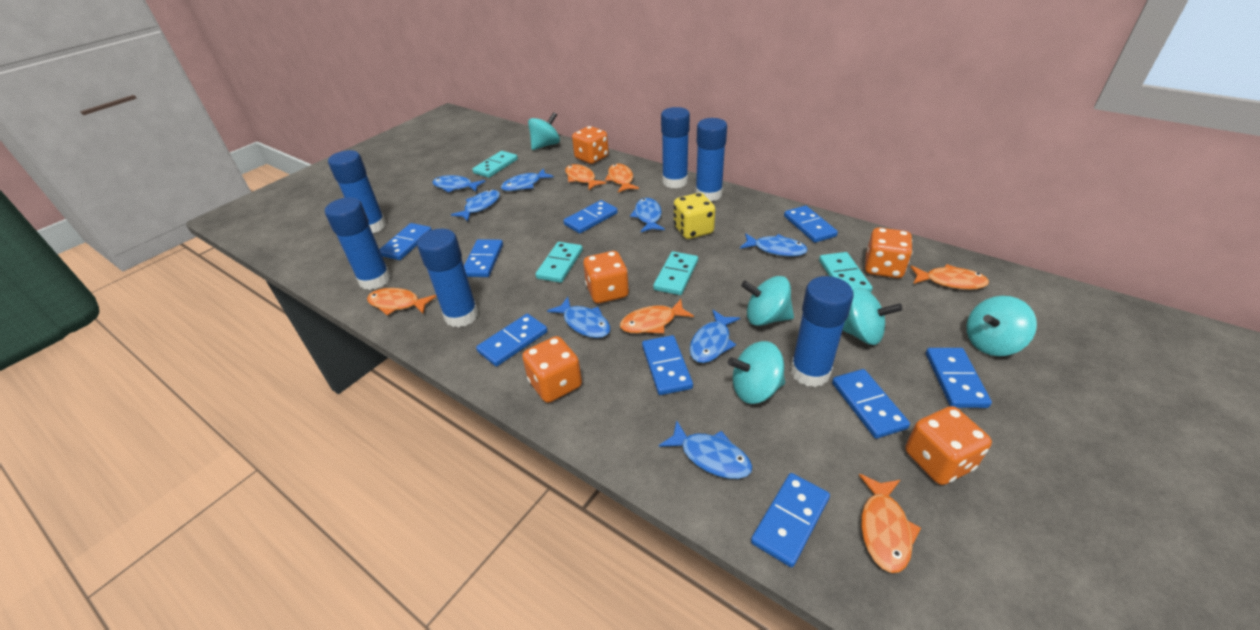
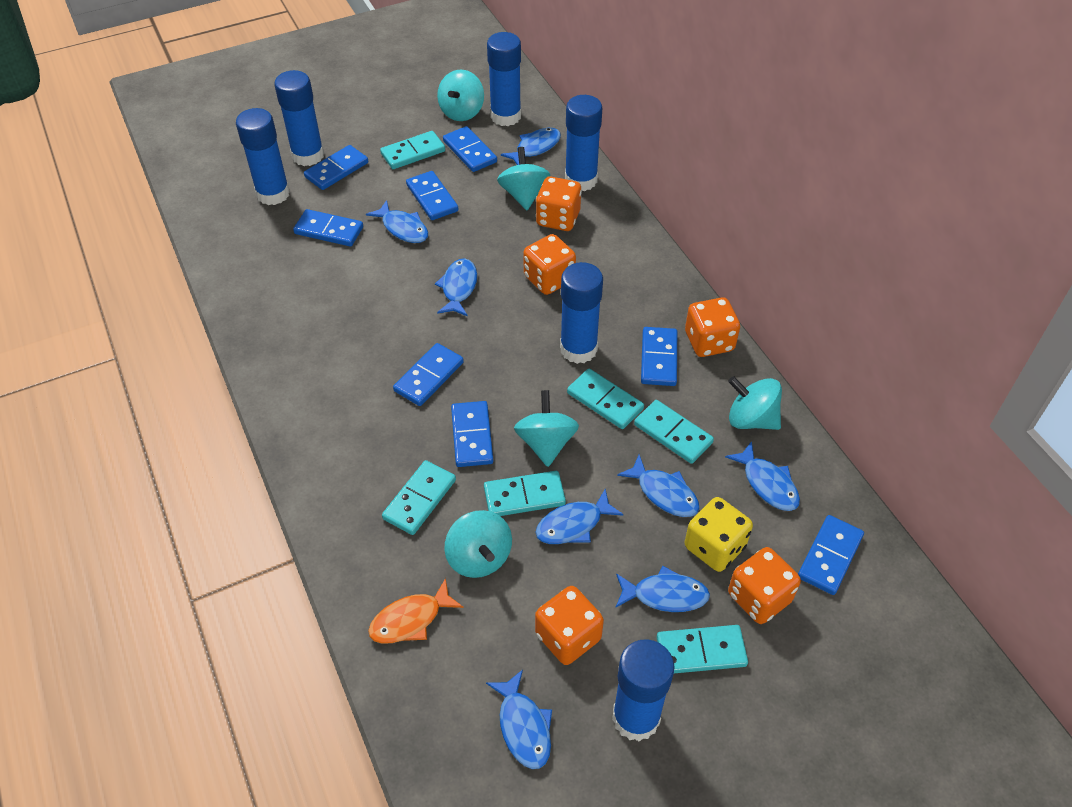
blue domino: [379,223,432,260] [464,239,503,277] [476,314,548,367] [563,200,618,234] [642,335,693,395] [751,473,830,568] [784,206,838,243] [832,369,910,439] [926,348,992,408] = 9 -> [293,209,363,246] [304,145,368,190] [393,343,464,406] [406,171,459,220] [443,126,497,172] [451,401,493,467] [641,327,677,386] [798,515,864,595] = 8
orange fish: [367,288,437,315] [565,164,606,190] [605,164,639,192] [620,299,694,333] [859,474,921,573] [910,264,989,290] = 6 -> [368,578,463,644] = 1
turquoise domino: [472,151,518,178] [535,242,583,283] [653,251,698,295] [819,252,873,292] = 4 -> [380,131,445,169] [382,460,456,535] [484,471,566,516] [567,369,644,429] [634,400,714,464] [656,625,748,673] = 6

